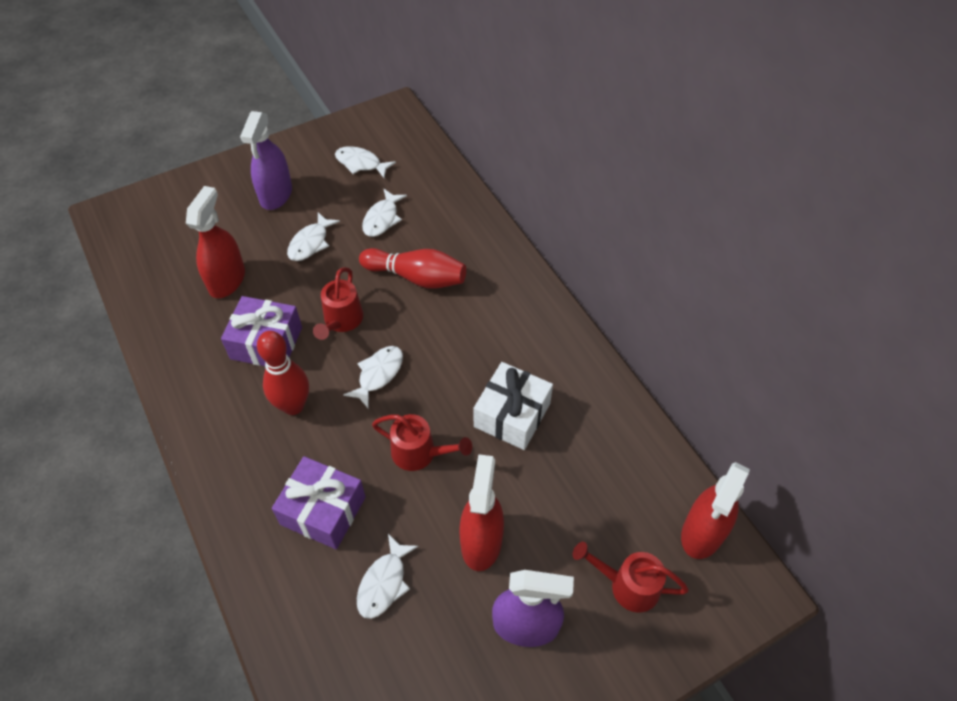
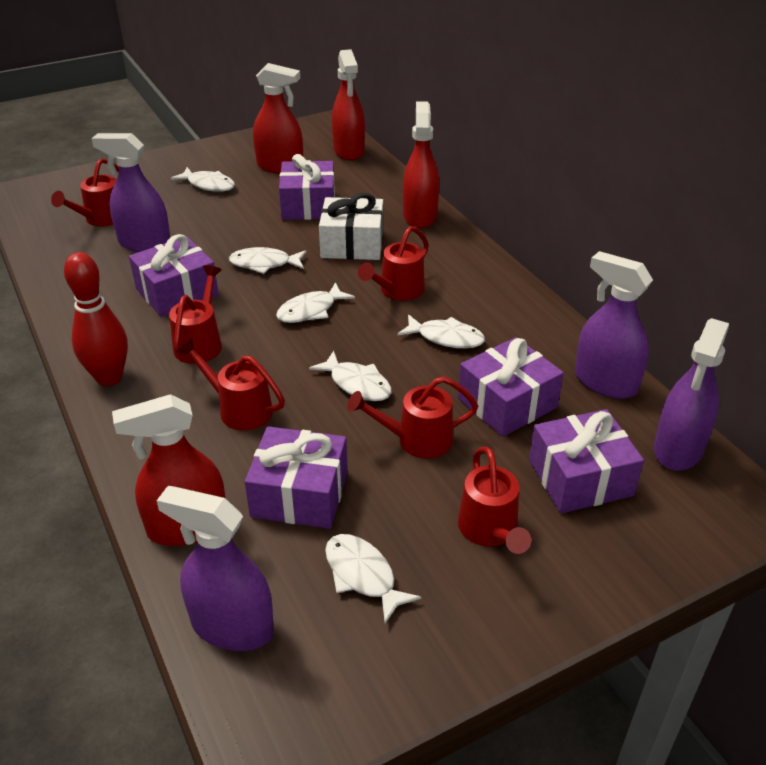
purple gift: [221,296,302,366] [272,456,366,549] = 2 -> [129,234,219,317] [245,426,348,529] [279,154,335,220] [458,337,564,437] [529,409,644,513] = 5
purple spray bottle: [240,111,292,210] [492,570,574,647] = 2 -> [92,133,170,252] [156,486,274,651] [575,251,653,399] [654,318,729,471] = 4
red bowling pin: [257,331,309,415] [359,248,466,289] = 2 -> [64,252,128,386] = 1
red spray bottle: [186,186,245,298] [459,454,504,571] [681,462,750,559] = 3 -> [112,394,225,546] [253,63,303,174] [332,49,365,161] [403,101,439,228] = 4
red watering can: [313,267,363,340] [372,414,472,471] [573,542,689,613] = 3 -> [51,158,119,227] [169,265,222,364] [177,337,285,431] [347,376,478,459] [358,226,429,301] [458,447,531,554] = 6
white fish: [287,212,340,261] [335,146,396,178] [343,346,403,408] [357,534,419,619] [362,189,407,237] = 5 -> [171,167,235,192] [229,247,306,274] [276,282,355,323] [309,351,392,401] [325,534,421,624] [397,314,485,348] = 6

